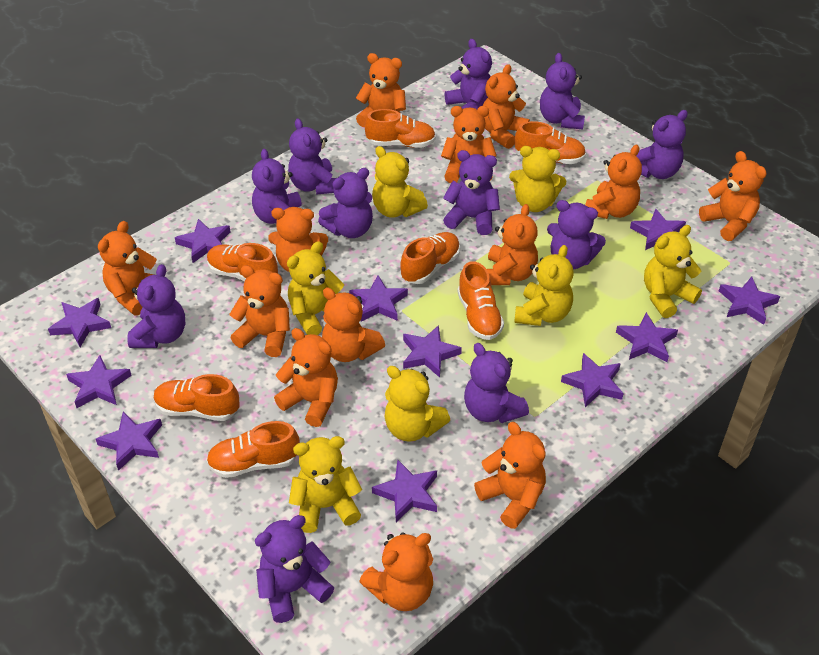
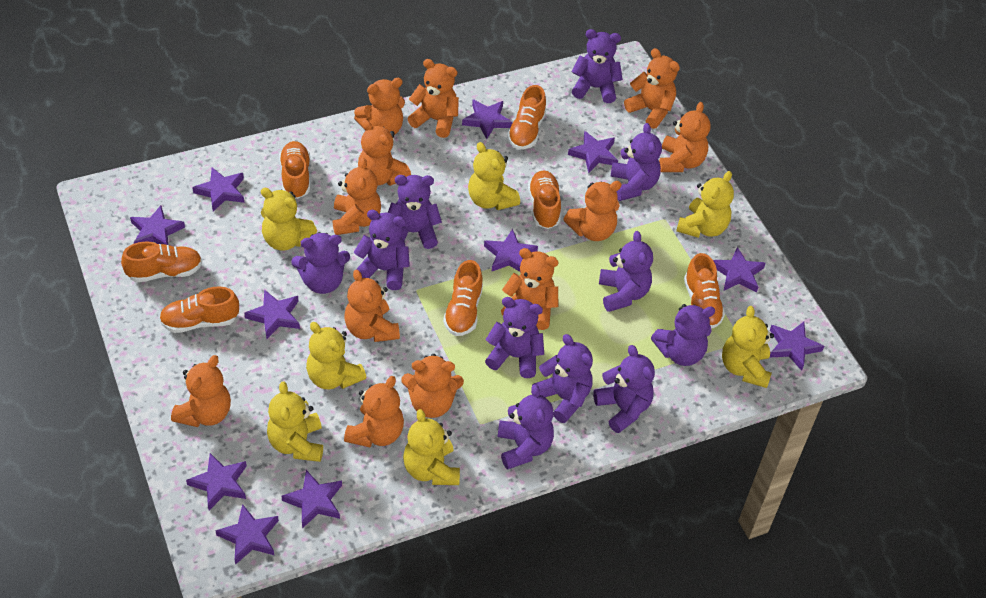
orange teddy bear: [98,221,157,315] [229,265,290,357] [268,207,328,272] [274,328,338,427] [322,287,385,362] [356,53,406,127] [359,532,433,611] [441,106,497,183] [474,422,546,529] [482,64,530,149] [487,204,538,285] [585,145,642,219] [699,151,767,241] = 13 -> [171,355,231,427] [333,158,381,235] [344,270,400,342] [344,376,404,447] [354,78,405,135] [358,120,411,186] [401,354,464,418] [408,59,459,138] [501,248,559,330] [563,181,622,241] [624,48,680,129] [659,102,710,172] = 12

